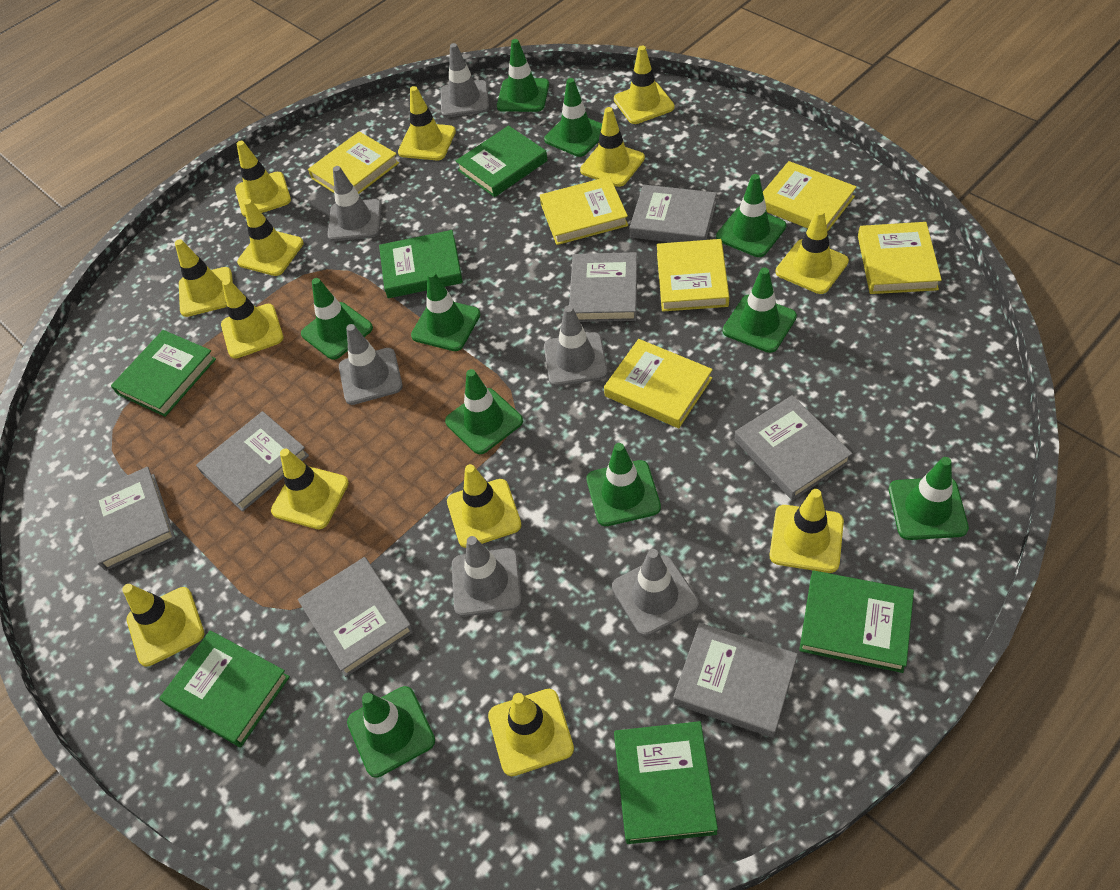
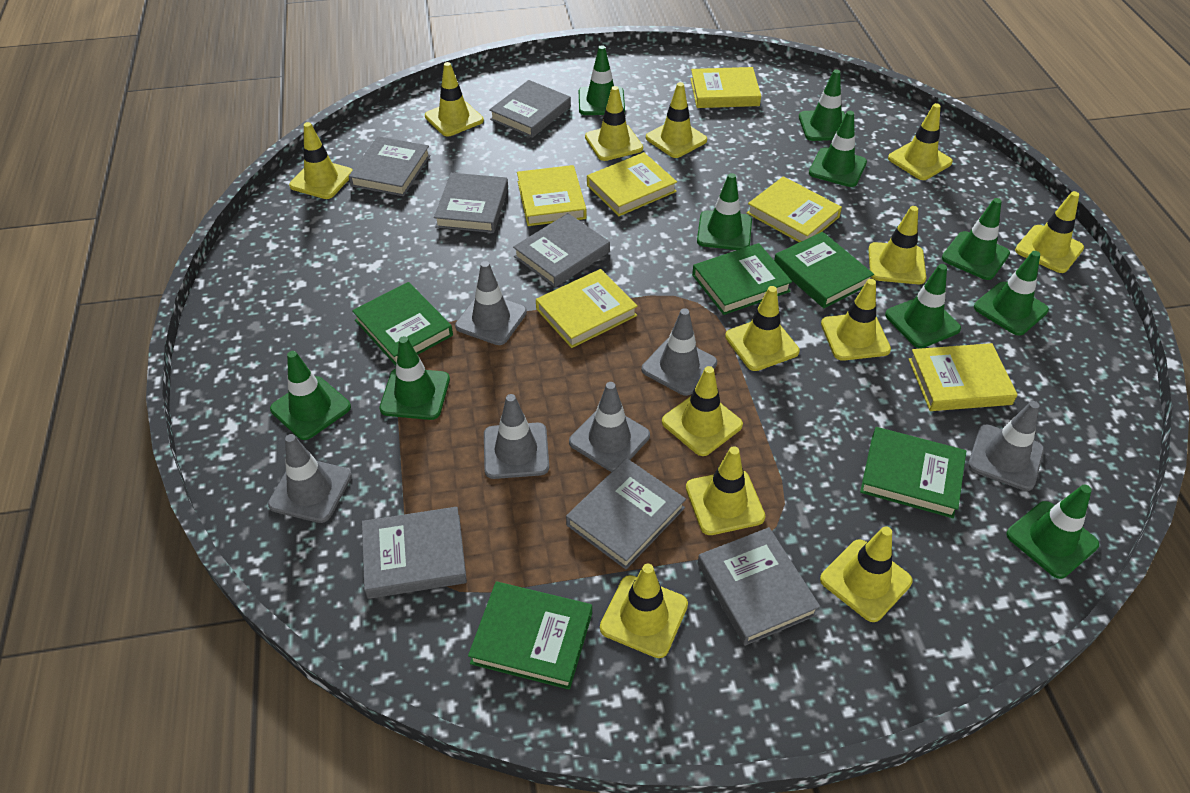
green book: [111,330,216,417] [159,630,290,747] [379,230,463,298] [456,125,548,197] [614,721,718,844] [799,571,914,673] = 6 -> [352,282,453,366] [468,582,592,690] [692,243,792,315] [774,232,874,308] [860,427,966,518] = 5

